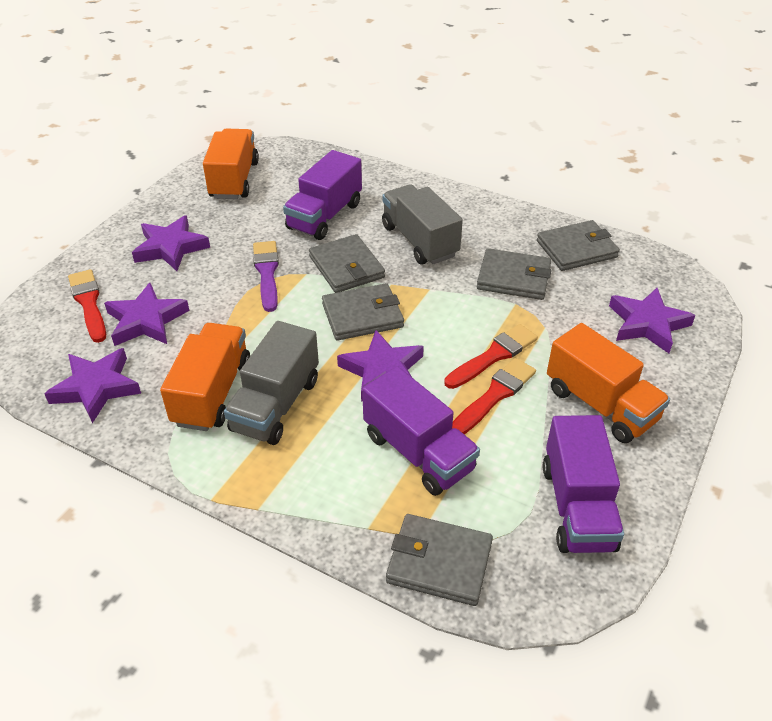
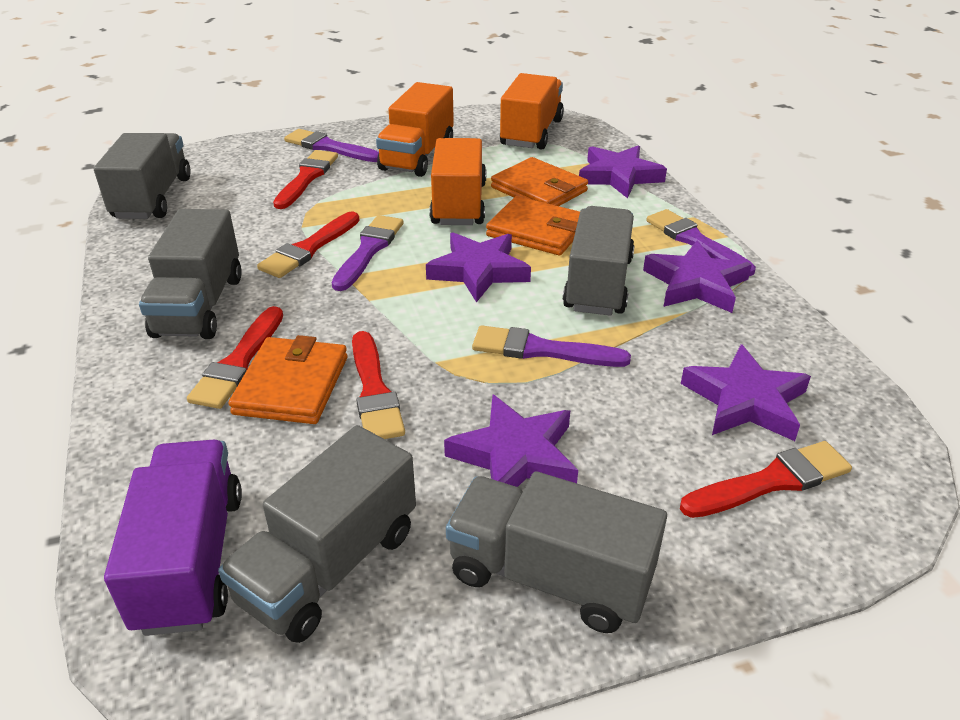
grey truck: [224,321,319,445] [382,184,463,265] = 2 -> [94,133,191,219] [139,209,242,339] [218,425,416,643] [446,471,667,633] [563,206,635,316] = 5
grey wallet: [309,234,385,293] [322,283,404,341] [386,514,493,606] [477,248,552,300] [537,220,620,271] = 5 -> none = 0
orange wallet: none = 0 -> [229,335,348,424] [486,196,580,255] [491,157,588,206] = 3
purple brush: [253,241,279,312] = 1 -> [284,129,379,162] [332,215,403,291] [472,325,631,367] [647,209,756,276] = 4
purple truck: [283,150,362,240] [362,366,480,496] [543,415,624,553] = 3 -> [104,440,242,636] = 1
red brush: [68,269,106,343] [444,324,538,389] [452,358,536,434] = 3 -> [187,306,283,409] [257,212,360,278] [273,150,338,209] [352,331,405,439] [680,441,852,518] = 5

